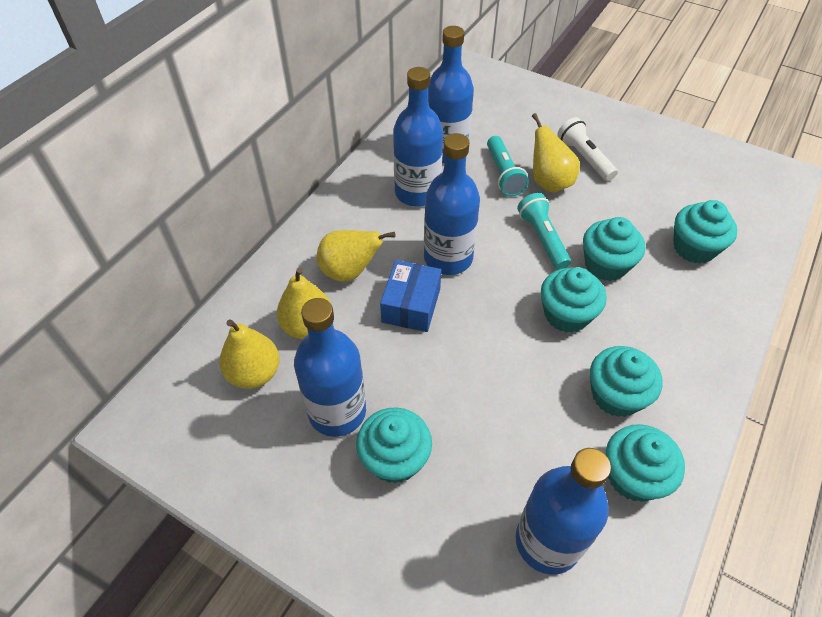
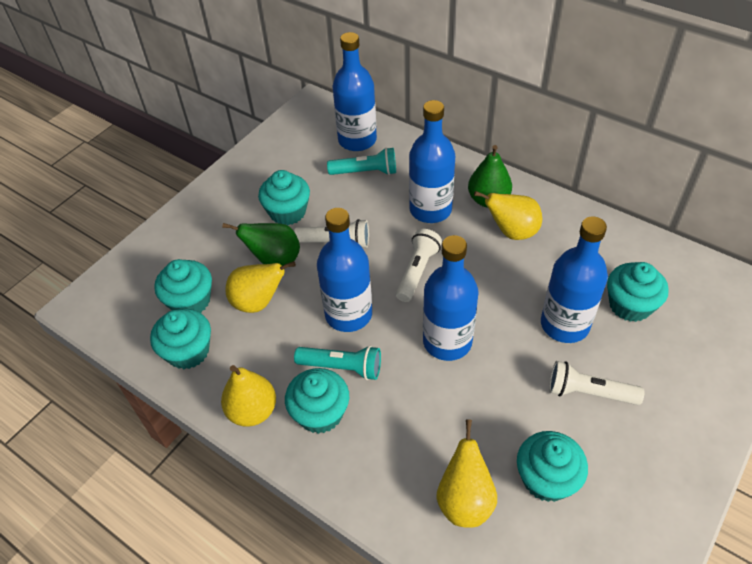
blue box: [380,260,441,332] = 1 -> none = 0
green pear: none = 0 -> [222,223,300,266] [468,145,512,207] = 2
white flashlight: [557,117,618,181] = 1 -> [294,219,369,248] [396,229,442,302] [549,361,645,405] = 3

